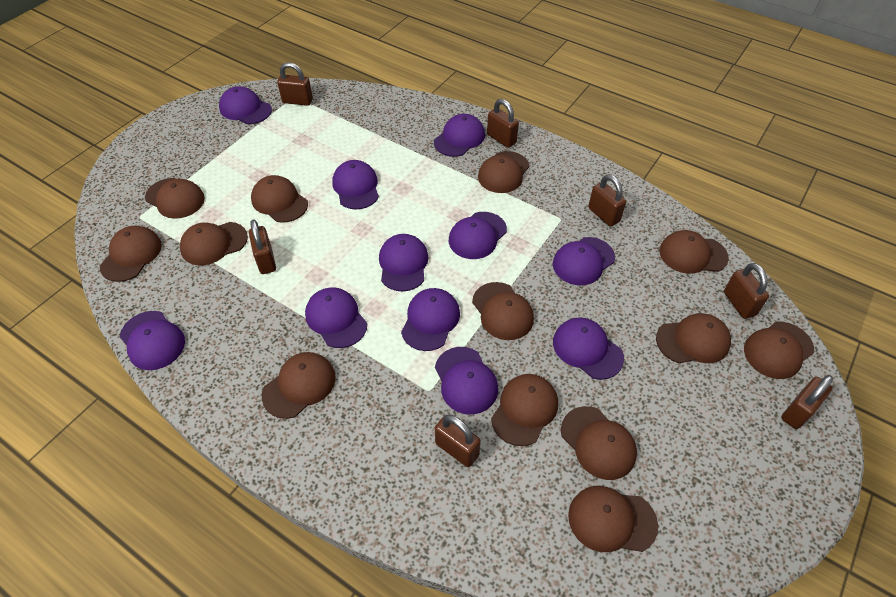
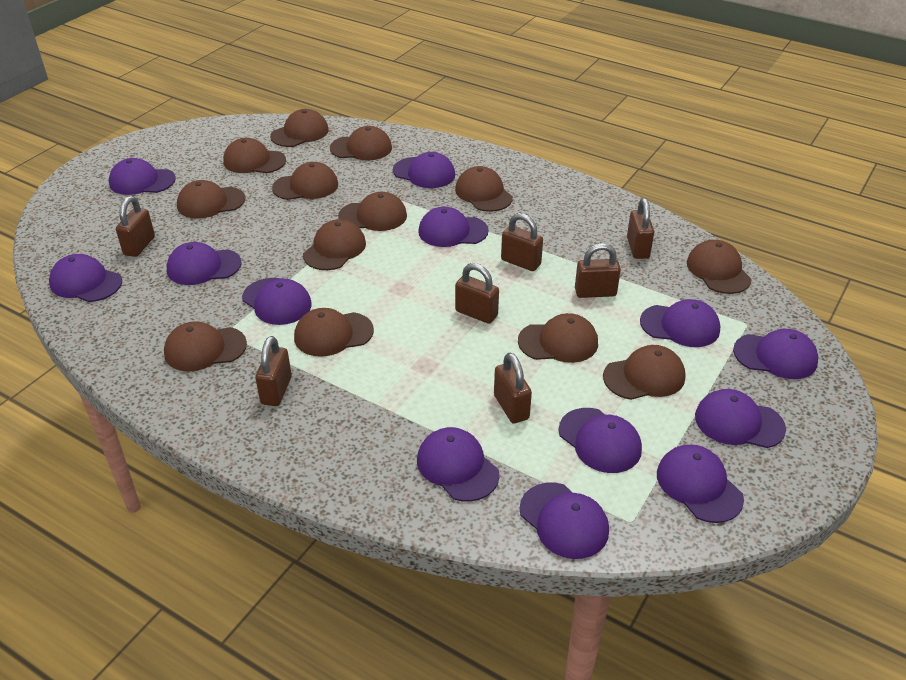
purple cap: [120,311,185,370] [219,86,272,124] [305,287,367,348] [332,160,379,209] [379,234,429,292] [401,288,460,351] [434,114,485,157] [435,347,498,414] [449,212,507,259] [553,237,615,285] [553,317,624,380] = 11 -> [49,254,122,302] [109,158,176,195] [166,242,242,285] [242,278,312,325] [393,152,455,188] [417,427,500,502] [418,207,489,247] [519,482,609,559] [559,408,642,473] [640,299,720,347] [657,445,744,523] [695,389,786,448] [733,329,818,379] = 13

